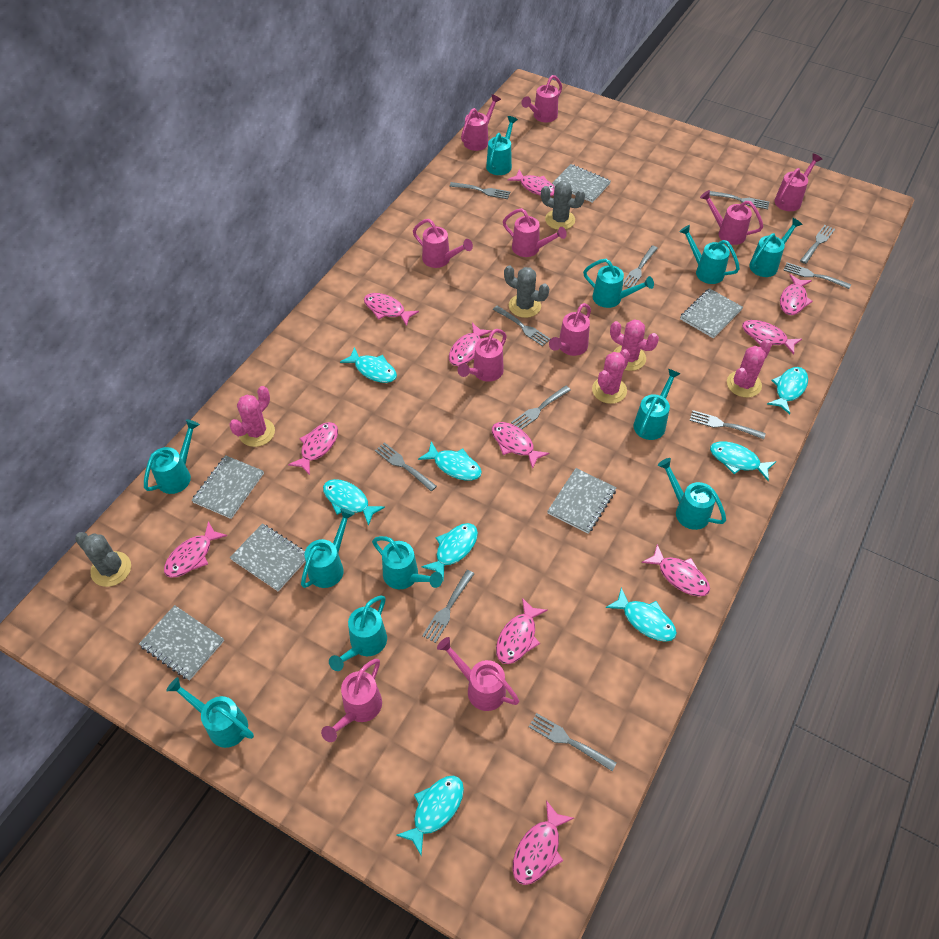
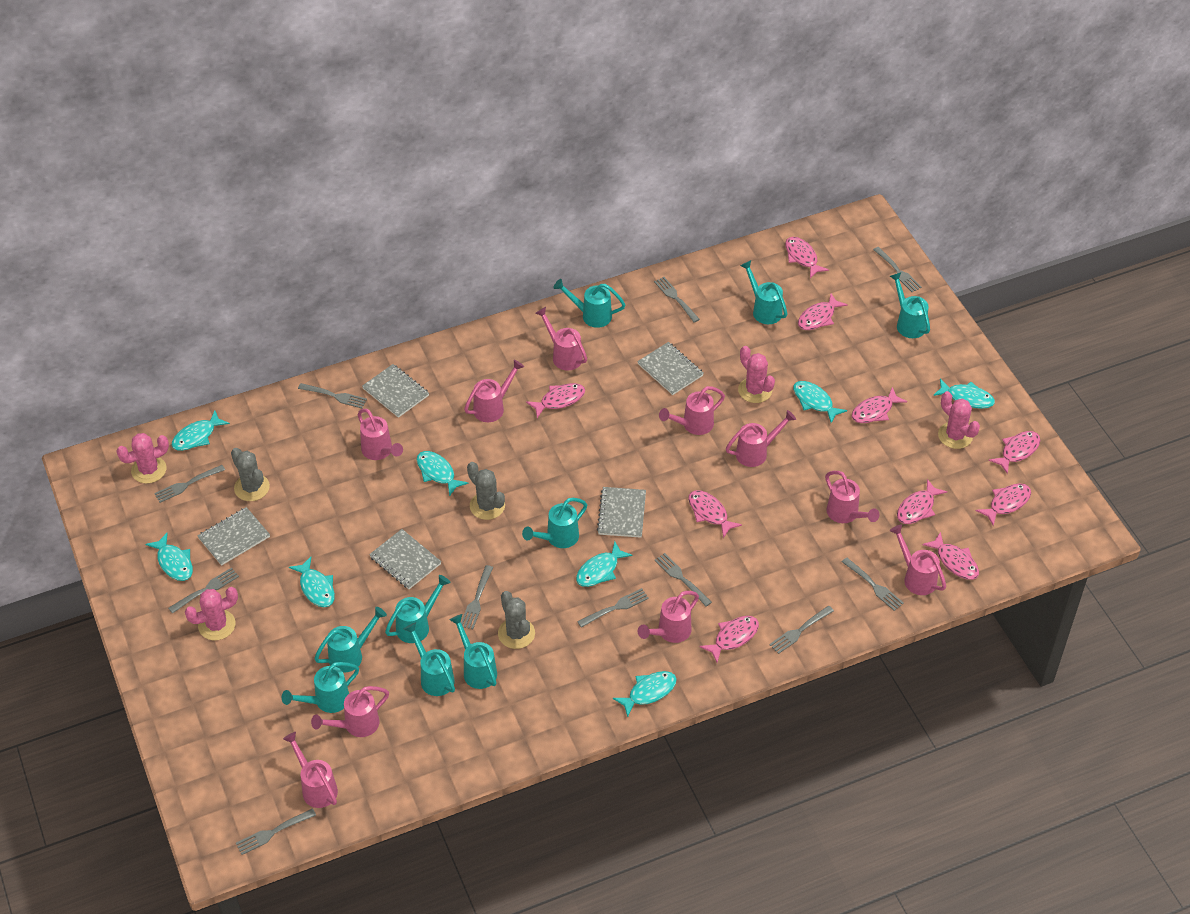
grey notebook: [139,605,224,681] [191,455,264,519] [230,523,306,591] [547,468,616,534] [552,164,611,203] [680,288,743,339] = 6 -> [197,507,270,566] [362,364,429,418] [369,529,441,589] [597,487,646,538] [637,342,704,395] = 5
pink fish: [164,521,227,578] [288,422,338,475] [364,293,419,326] [449,323,492,366] [492,422,549,469] [496,598,548,664] [507,170,555,196] [513,800,574,885] [642,544,710,596] [742,320,802,354] [780,274,813,315] = 11 -> [526,383,585,418] [688,490,742,538] [700,616,759,662] [785,237,829,278] [798,294,848,330] [852,387,907,423] [897,479,947,524] [922,532,979,580] [976,483,1031,526] [989,431,1040,474] = 10
turquoise watering can: [144,420,200,494] [166,677,254,748] [301,508,354,588] [329,595,387,671] [372,536,443,589] [486,116,518,175] [583,259,654,308] [634,369,680,440] [658,458,726,530] [679,225,740,284] [749,218,803,277] = 11 -> [282,662,359,713] [314,607,387,673] [385,575,451,643] [404,622,455,696] [450,614,497,689] [522,498,587,548] [553,279,626,328] [740,260,787,324] [890,272,930,338] = 9

